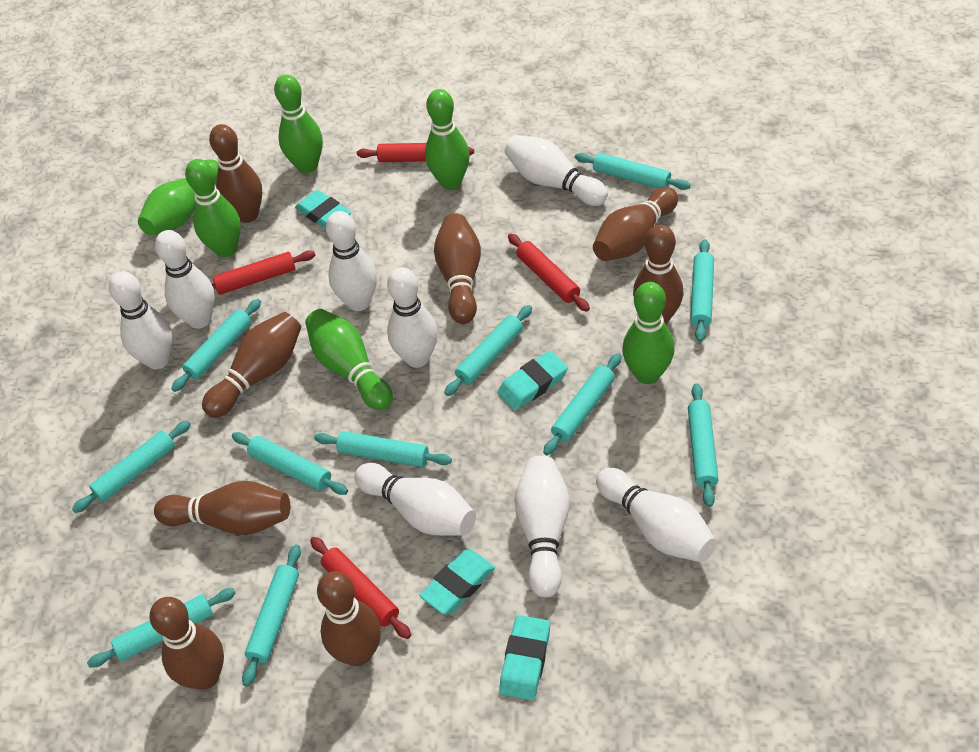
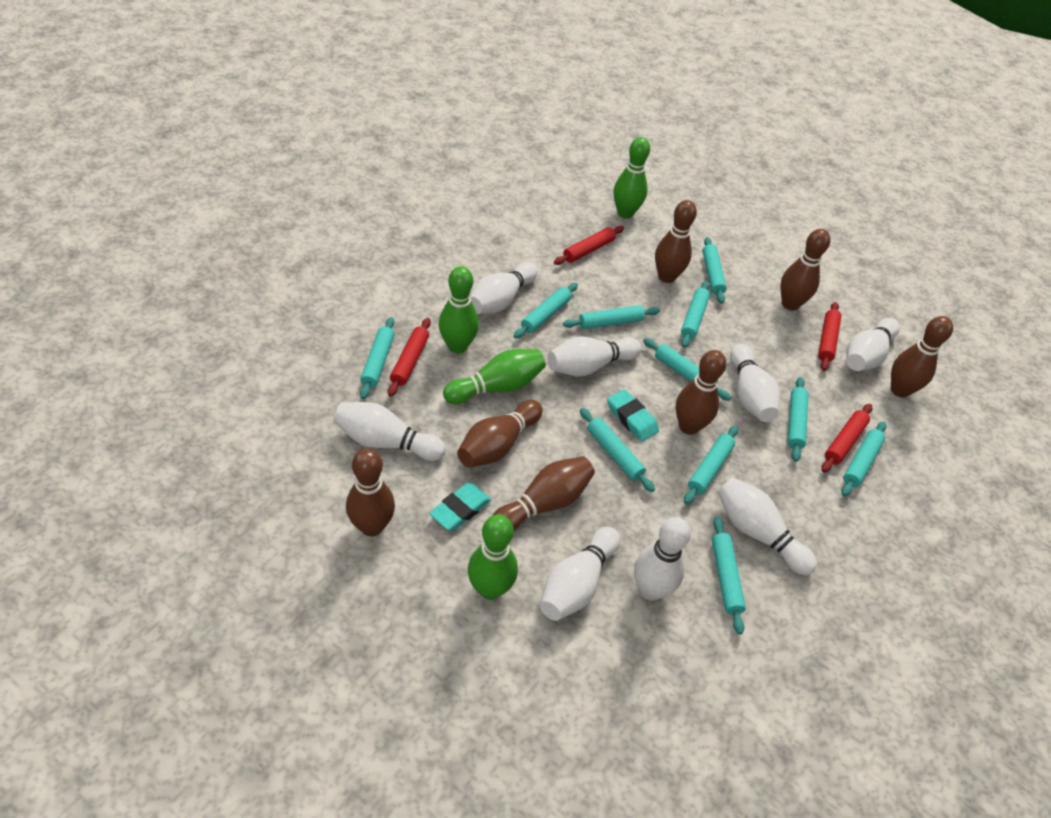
brown bowling pin: [149,597,224,690] [154,481,290,535] [202,312,301,418] [209,124,262,223] [317,571,381,666] [434,214,481,324] [593,187,678,261] [633,225,683,324] = 8 -> [346,449,395,536] [457,400,543,467] [492,456,595,531] [655,200,697,283] [676,350,726,435] [781,229,830,310] [891,316,953,398] = 7
green bowling pin: [138,159,219,236] [185,159,241,257] [274,75,323,173] [305,309,393,410] [425,89,470,189] [622,282,675,384] = 6 -> [439,266,479,354] [443,349,546,404] [468,515,518,600] [614,137,650,219] = 4
turquoise eraser: [295,190,351,229] [419,550,495,615] [498,351,568,410] [499,615,550,700] = 4 -> [429,483,491,531] [607,389,659,441] = 2

